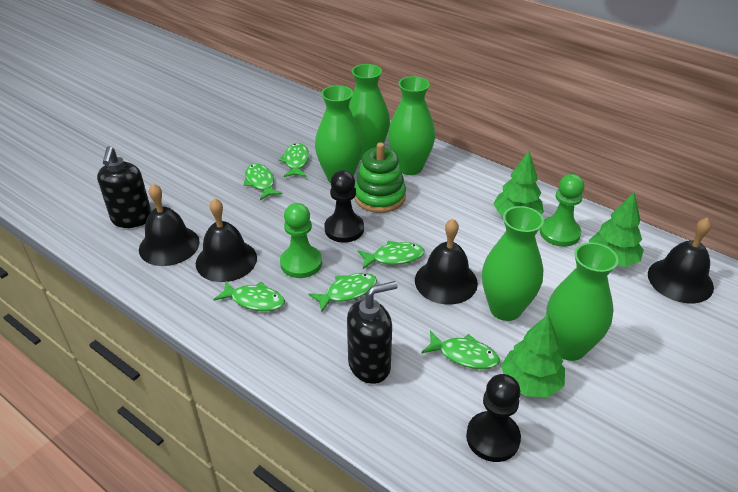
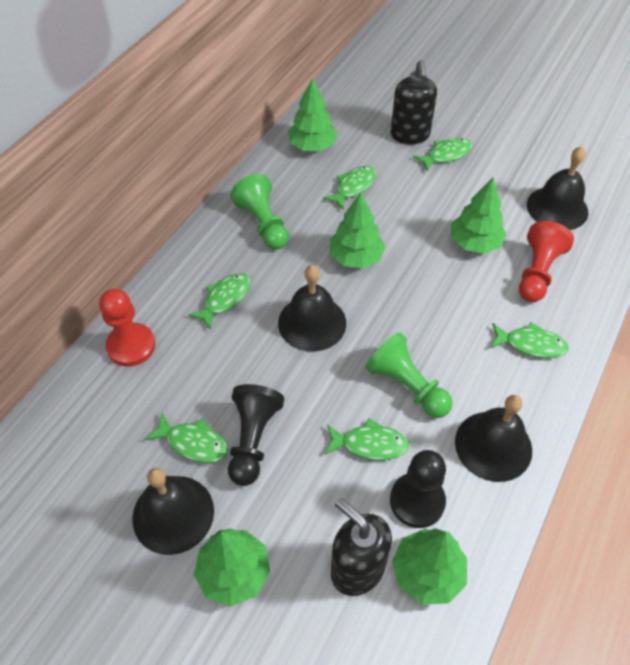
green stacking toy: [354,142,406,213] = 1 -> none = 0
green tree: [493,151,544,216] [501,314,565,397] [589,192,644,267] = 3 -> [194,529,270,606] [288,78,338,151] [330,192,386,268] [392,528,467,605] [451,178,506,254] = 5
green vase: [315,85,363,183] [349,64,390,160] [388,76,435,175] [482,206,544,321] [546,242,618,361] = 5 -> none = 0
red pawn: none = 0 -> [99,289,155,366] [519,221,574,302] = 2

